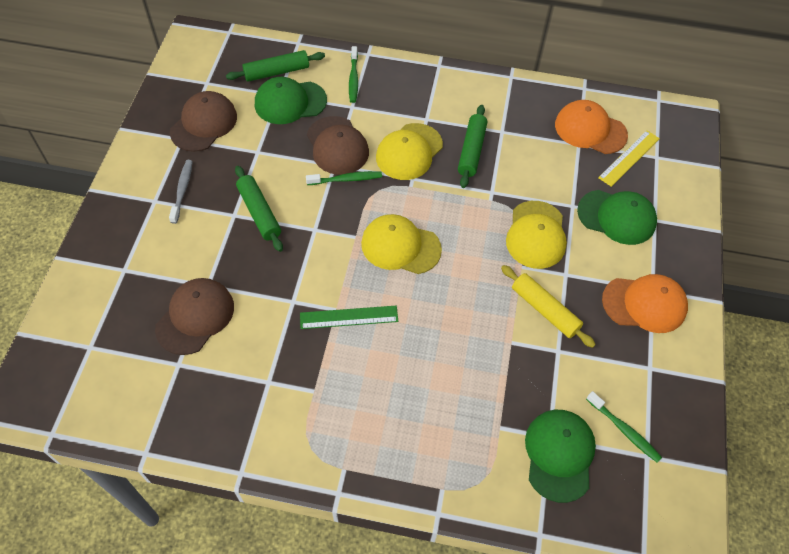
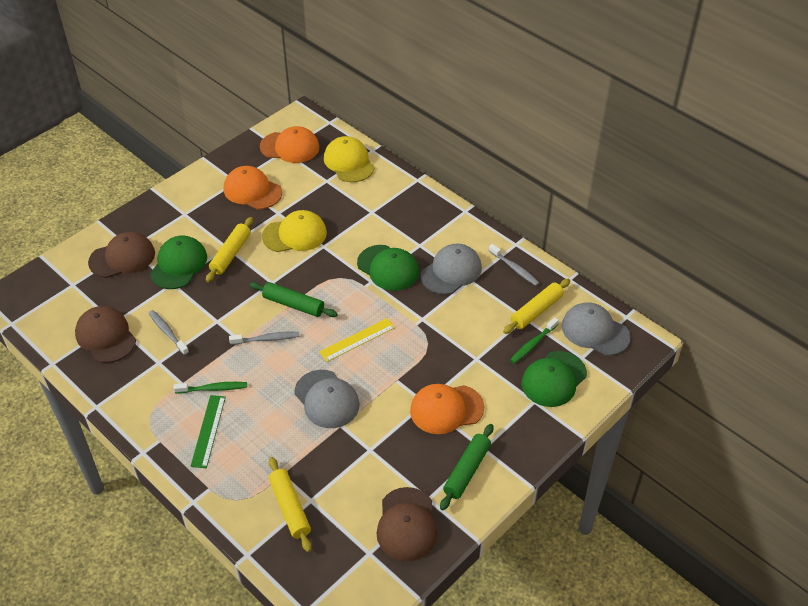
green rolling pin: [226,50,325,82] [235,166,283,252] [458,105,487,188] = 3 -> [250,282,338,317] [440,424,493,510] = 2
green toothbrush: [306,171,382,185] [349,46,358,103] [586,391,662,463] = 3 -> [174,382,247,393] [510,317,559,363] = 2
grey cap: none = 0 -> [294,370,360,428] [421,243,482,295] [562,302,630,355] = 3
grey toothbrush: [169,160,193,224] = 1 -> [149,310,189,355] [229,332,299,345] [489,244,539,286] = 3
orange cap: [555,100,628,154] [602,274,688,333] = 2 -> [224,166,282,210] [260,126,319,163] [410,384,484,434] = 3
yellow cap: [361,214,442,274] [376,123,443,180] [506,201,567,269] = 3 -> [262,210,327,252] [324,136,375,182] = 2
yellow rolling pin: [501,265,596,348] = 1 -> [206,217,253,282] [269,457,312,552] [503,279,570,334] = 3

